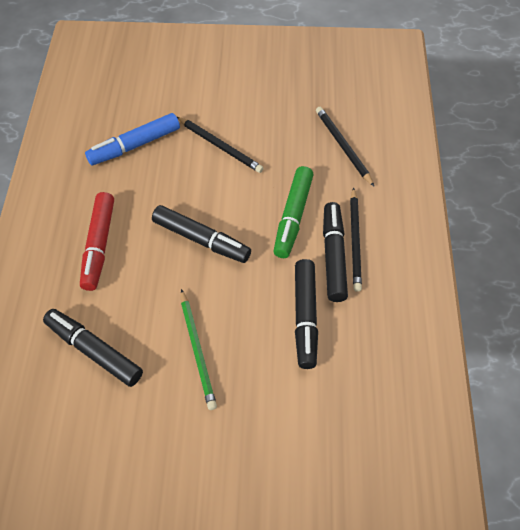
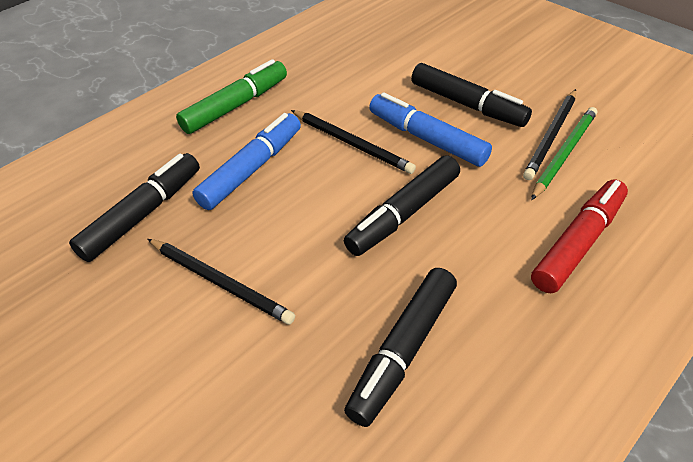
blue marker: [85,113,180,165] = 1 -> [192,113,301,210] [369,92,492,167] = 2

